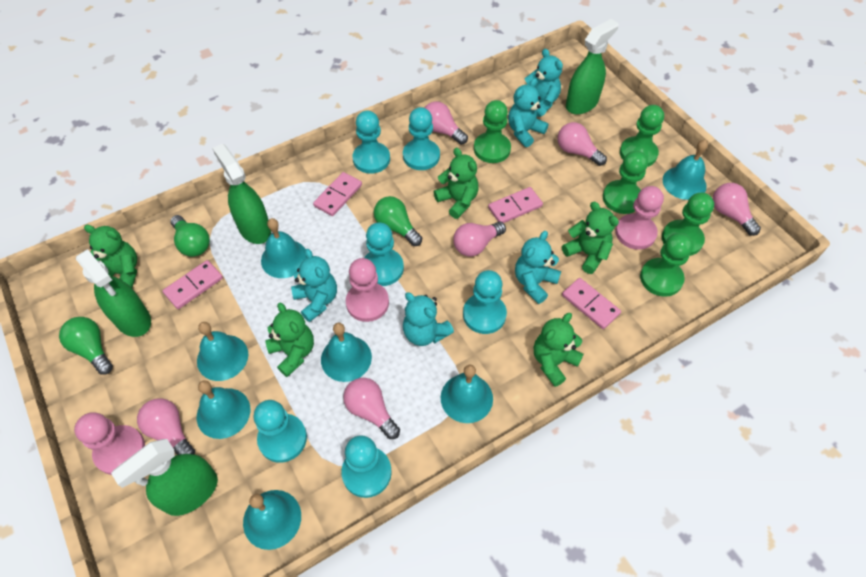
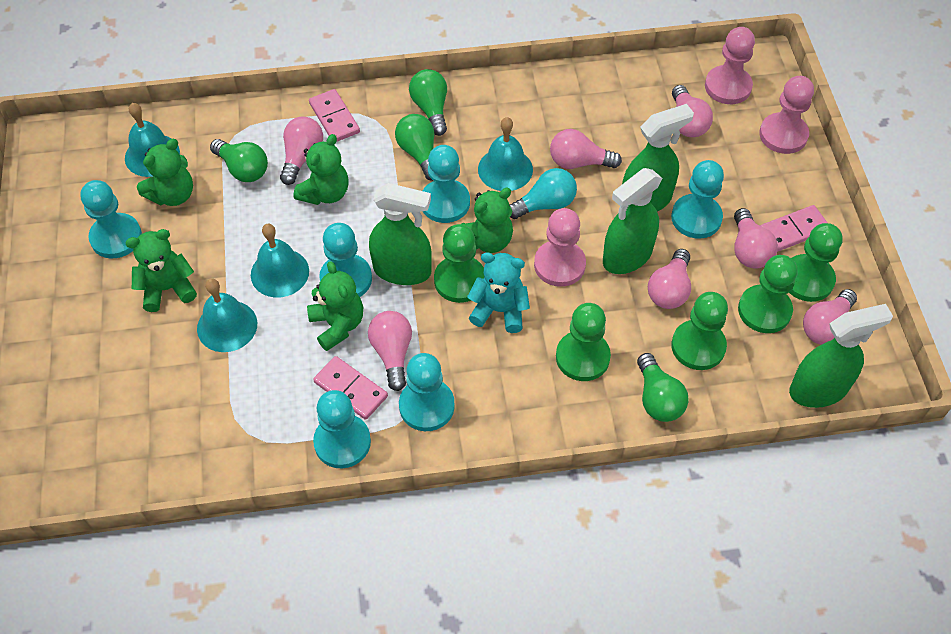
green light bulb: [59,317,113,375] [170,215,210,257] [374,196,422,246] = 3 -> [210,139,268,182] [395,114,434,181] [409,69,447,136] [637,353,689,422] = 4
pink domino: [162,260,223,309] [313,172,362,216] [488,187,543,223] [562,278,621,329] = 4 -> [309,89,360,142] [313,356,388,420] [760,205,828,252] = 3
pink light bulb: [137,398,195,455] [343,378,400,439] [424,101,468,145] [453,221,506,256] [558,122,607,166] [712,183,761,236] = 6 -> [280,116,323,185] [368,311,412,391] [550,129,622,169] [648,249,691,309] [672,85,713,137] [734,208,778,269] [803,289,857,345] = 7
turquoise bell: [197,322,248,381] [197,380,250,439] [243,490,301,550] [261,218,307,278] [321,323,372,382] [441,365,493,423] [663,140,708,200] = 7 -> [125,103,180,177] [197,278,257,352] [251,224,309,297] [478,117,533,191] = 4
turquoise light bulb: none = 0 -> [509,168,577,219] = 1
turquoise teddy bear: [291,249,337,322] [403,292,454,346] [508,78,549,147] [515,231,561,304] [525,49,563,117] = 5 -> [467,252,530,333] = 1

